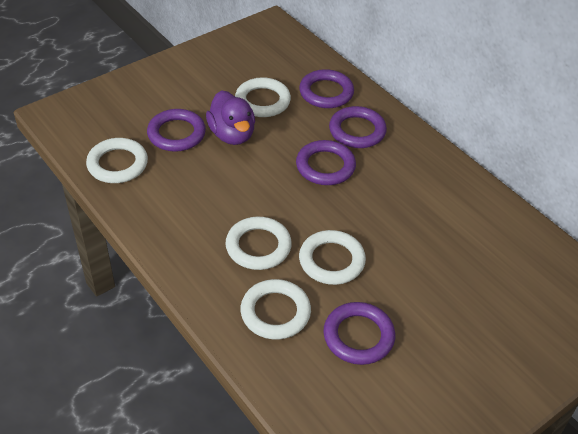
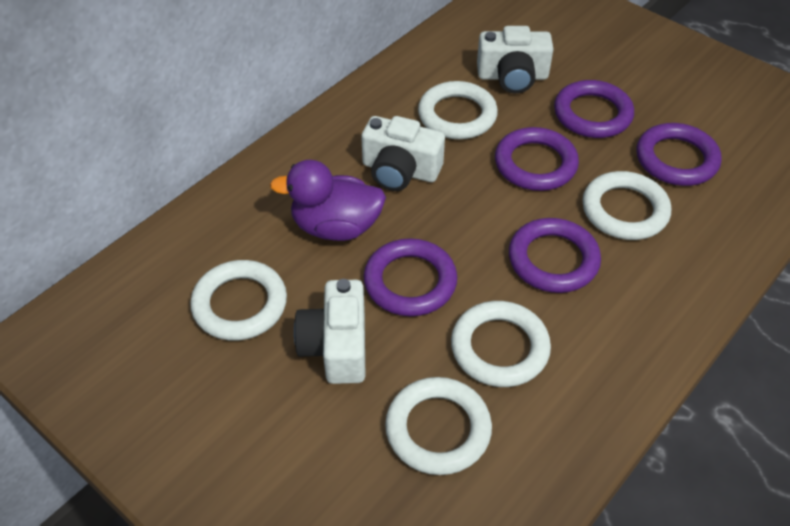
white camera: none = 0 -> [294,279,365,384] [361,116,445,191] [477,26,554,93] = 3

